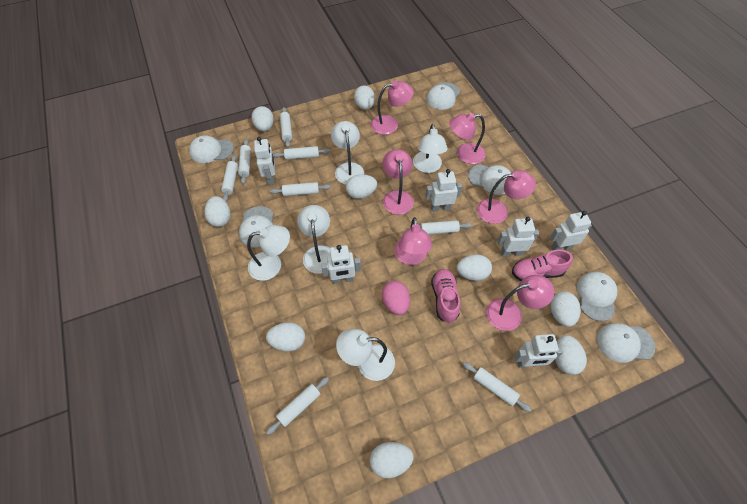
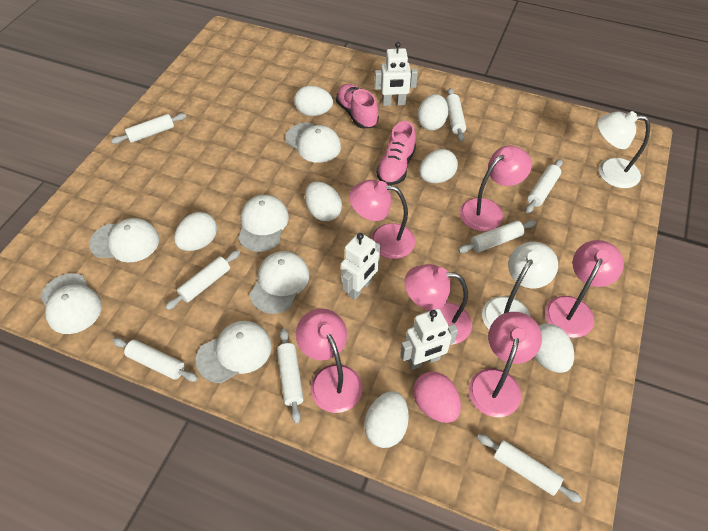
white egg: [204,196,230,227] [251,106,274,131] [266,322,305,352] [346,174,377,199] [354,85,375,110] [370,442,413,478] [457,255,492,281] [550,291,581,327] [555,335,587,375] = 9 -> [174,212,217,251] [294,86,333,116] [305,182,342,221] [364,391,409,448] [418,94,448,131] [419,149,458,183] [534,324,574,373] = 7
white lamp: [247,225,290,281] [297,205,330,274] [331,121,364,185] [336,329,395,381] [413,124,448,173] = 5 -> [482,242,558,329] [598,111,650,188] = 2
white robot: [254,137,275,185] [321,245,361,284] [425,169,462,212] [497,217,539,257] [514,334,563,368] [550,211,592,250] = 6 -> [341,232,381,300] [374,42,418,106] [400,309,458,370] = 3

